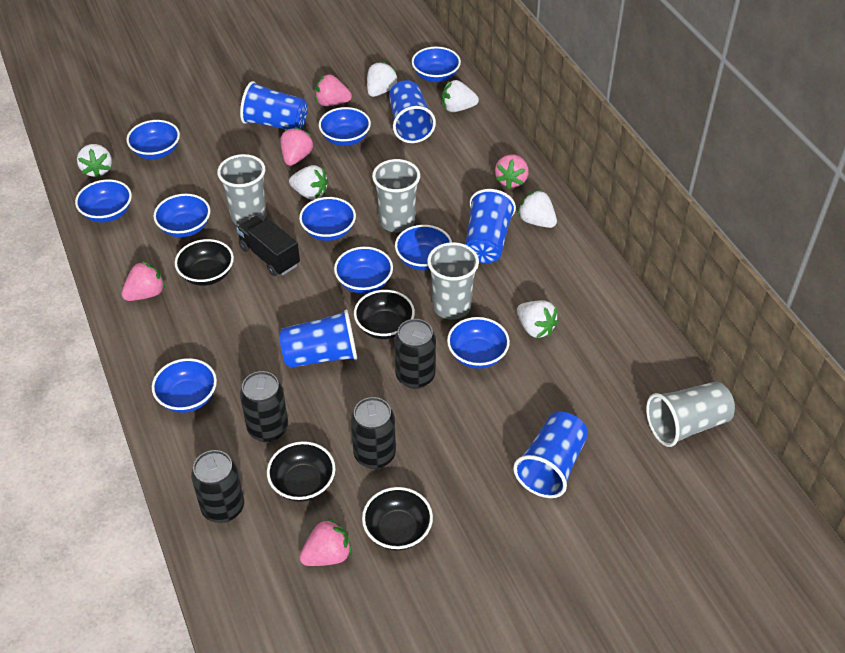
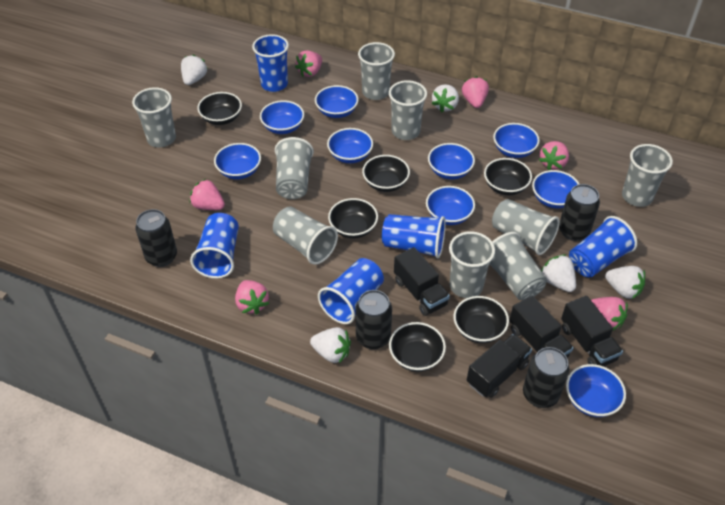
black bowl: [175,239,234,286] [267,441,336,502] [354,290,415,339] [362,487,433,551] = 4 -> [197,92,242,125] [328,198,378,239] [362,155,410,192] [389,322,446,372] [453,296,509,343] [484,158,532,195] = 6
black truck: [236,216,300,276] = 1 -> [394,247,450,316] [467,334,532,398] [509,296,573,358] [561,296,623,367] = 4
blue bowl: [75,179,132,222] [126,120,180,159] [152,358,217,413] [153,194,210,237] [299,197,356,241] [319,107,371,146] [334,247,393,294] [395,225,452,270] [412,47,461,82] [447,317,510,369] = 10 -> [214,143,261,179] [260,100,304,134] [315,85,359,118] [327,128,373,163] [426,186,475,225] [428,143,475,179] [493,123,540,158] [532,170,579,208] [566,364,626,417] = 9
grey cup: [217,154,267,226] [372,159,420,233] [427,242,479,319] [646,381,735,447] = 4 -> [132,87,176,147] [273,207,338,265] [275,137,314,199] [358,42,395,100] [389,80,427,140] [449,231,495,298] [490,232,547,300] [492,199,560,255] [622,144,673,207] = 9
pink strawberry: [121,261,165,301] [280,127,313,166] [299,518,352,566] [315,74,352,106] [495,154,529,189] = 5 -> [190,179,225,210] [235,280,269,314] [295,51,322,77] [462,76,489,108] [539,141,569,170] [591,297,628,330] = 6
white strawberry: [77,144,112,178] [289,165,329,200] [367,62,398,97] [442,80,479,112] [517,190,557,228] [517,300,559,338] = 6 -> [181,55,208,85] [310,327,351,363] [432,84,459,112] [541,254,576,292] [605,266,645,299] = 5

